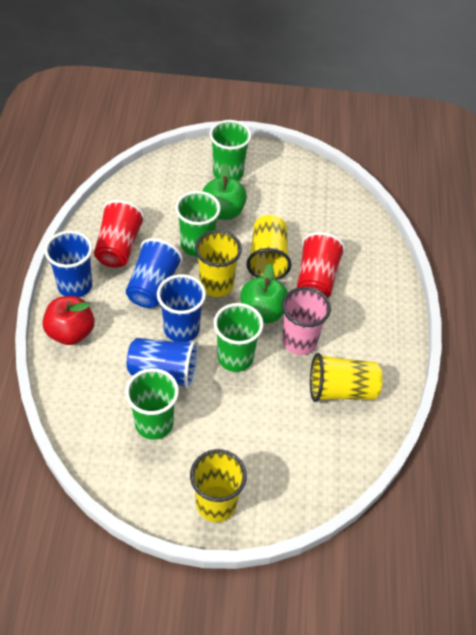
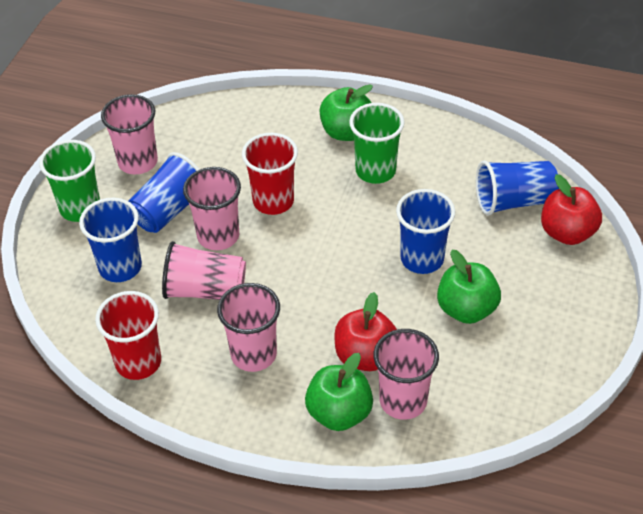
green apple: [203,163,247,220] [241,263,288,323] = 2 -> [305,353,373,431] [319,84,373,141] [437,250,501,324] = 3
green cup: [125,368,179,440] [175,191,221,256] [209,120,252,181] [213,303,264,372] = 4 -> [39,140,100,222] [349,103,405,184] = 2
pink cup: [282,287,331,355] = 1 -> [101,94,158,175] [162,241,246,300] [183,167,241,250] [217,283,280,372] [374,329,439,420] = 5
red apple: [42,296,95,345] = 1 -> [334,292,397,371] [541,174,602,245] = 2
yellow cup: [190,449,247,522] [195,230,242,297] [246,215,291,280] [310,353,382,402] = 4 -> none = 0

